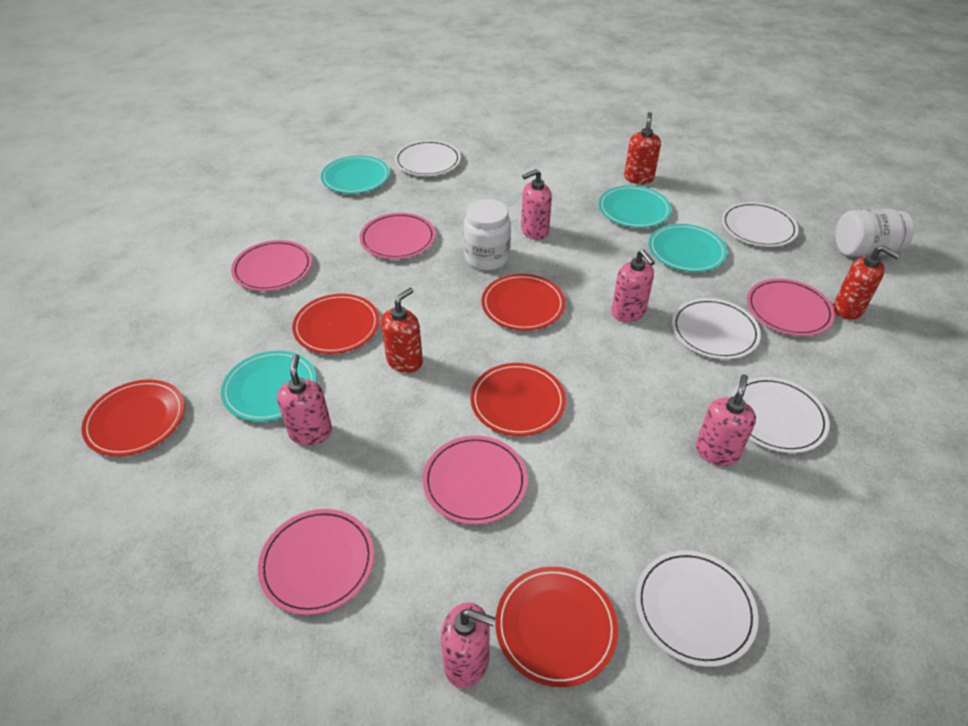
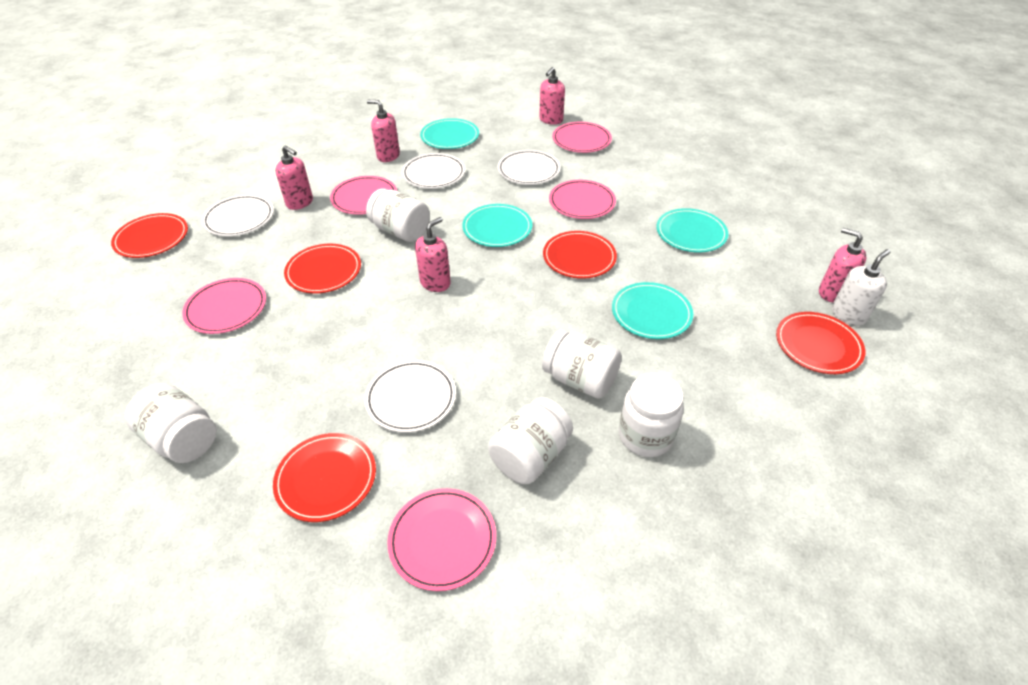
red soap dispenser: [381,288,423,373] [624,112,661,184] [833,246,900,320] = 3 -> none = 0
white jar: [464,199,511,271] [835,209,914,257] = 2 -> [125,383,217,463] [366,188,430,242] [488,397,573,484] [542,329,622,399] [619,373,684,457] = 5
white plate: [395,140,461,176] [636,550,759,667] [672,298,761,359] [722,202,799,247] [730,377,830,453] = 5 -> [202,195,274,236] [365,360,456,433] [402,153,465,189] [498,150,560,185] = 4
white soap dispenser: none = 0 -> [832,249,890,326] = 1

